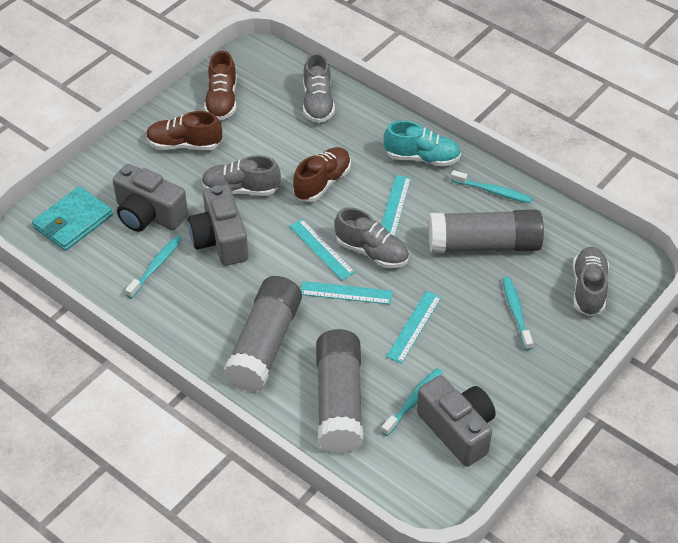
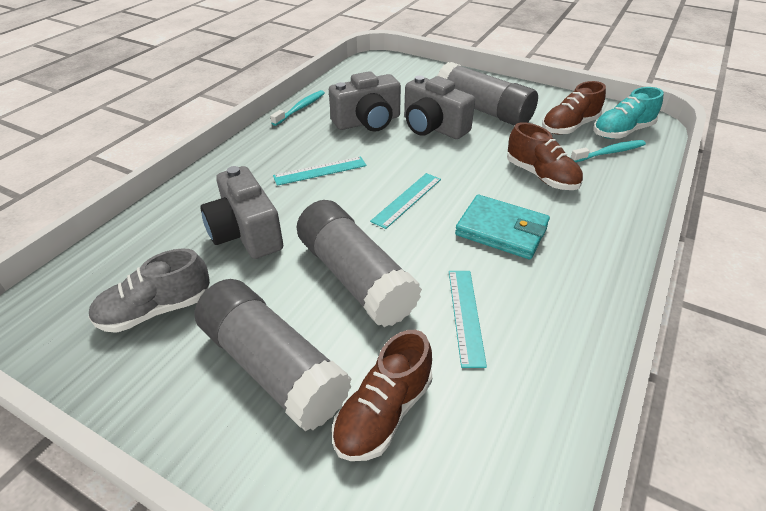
grey shoe: [201,155,281,196] [303,53,335,123] [335,207,409,268] [573,247,609,316] = 4 -> [88,248,210,333] = 1
turquoise ruler: [289,219,355,280] [301,281,393,305] [381,175,411,236] [386,291,442,364] = 4 -> [273,157,367,186] [370,173,441,229] [449,271,487,368] = 3
turquoise toothbrush: [125,236,182,299] [381,368,443,436] [451,170,532,203] [502,277,533,350] = 4 -> [270,90,325,126] [571,140,646,162] = 2

